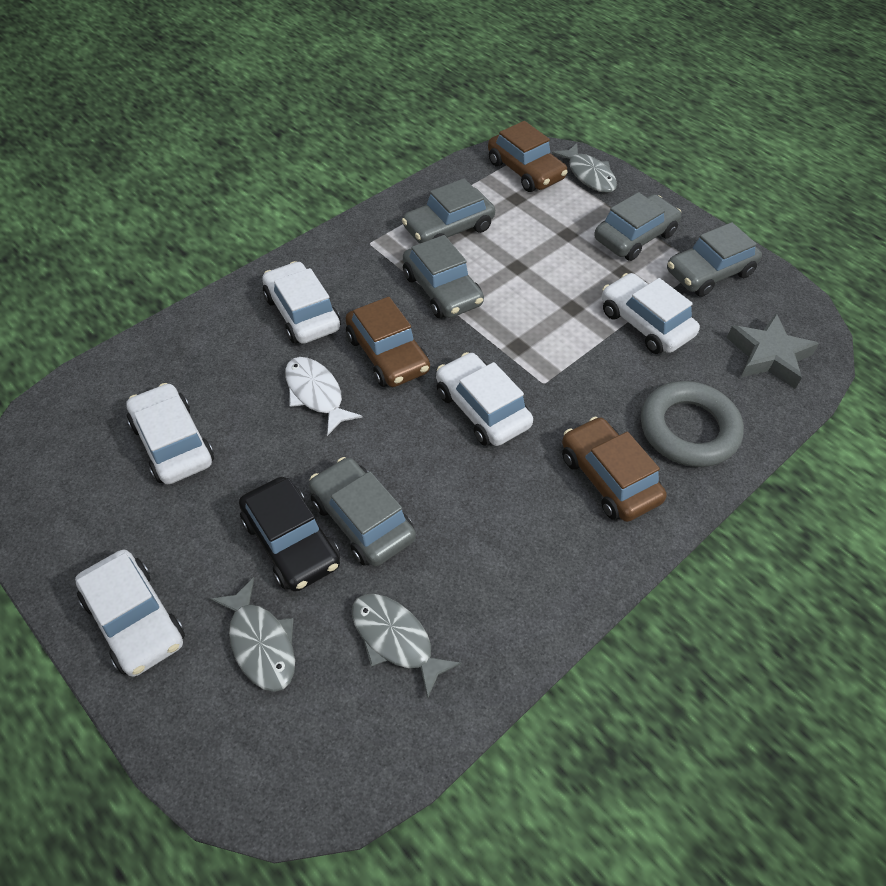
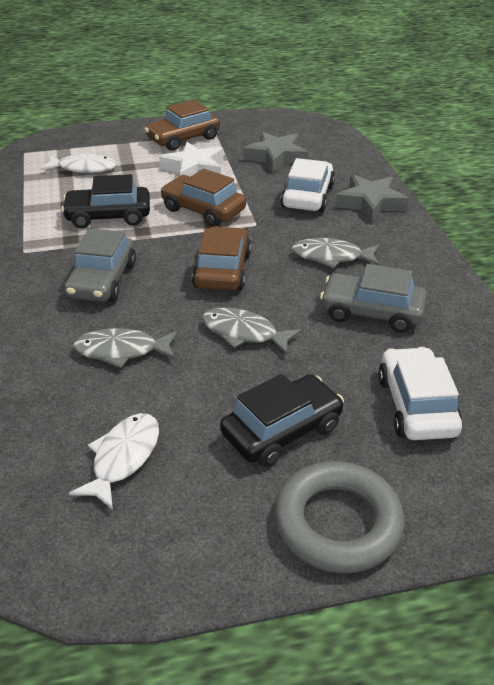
black car: [239,477,340,592] = 1 -> [61,174,150,228] [220,374,344,467] = 2
grey car: [309,457,416,567] [402,178,495,244] [403,235,484,318] [594,192,681,261] [667,222,762,297] = 5 -> [64,228,136,302] [320,264,427,333] = 2
grey star: [727,314,819,389] = 1 -> [243,131,308,173] [335,175,409,223] = 2
white car: [75,550,185,677] [126,383,214,484] [262,261,341,344] [436,352,533,446] [602,273,700,354] = 5 -> [280,158,335,212] [378,347,463,440] = 2
white fish: [285,357,363,436] = 1 -> [40,153,117,173] [69,413,159,510] = 2
white star: none = 0 -> [159,142,224,177] = 1

